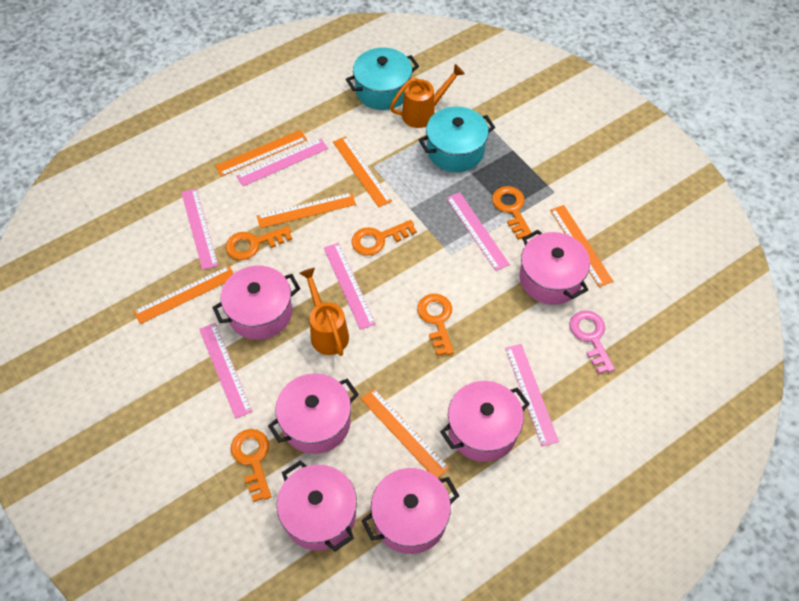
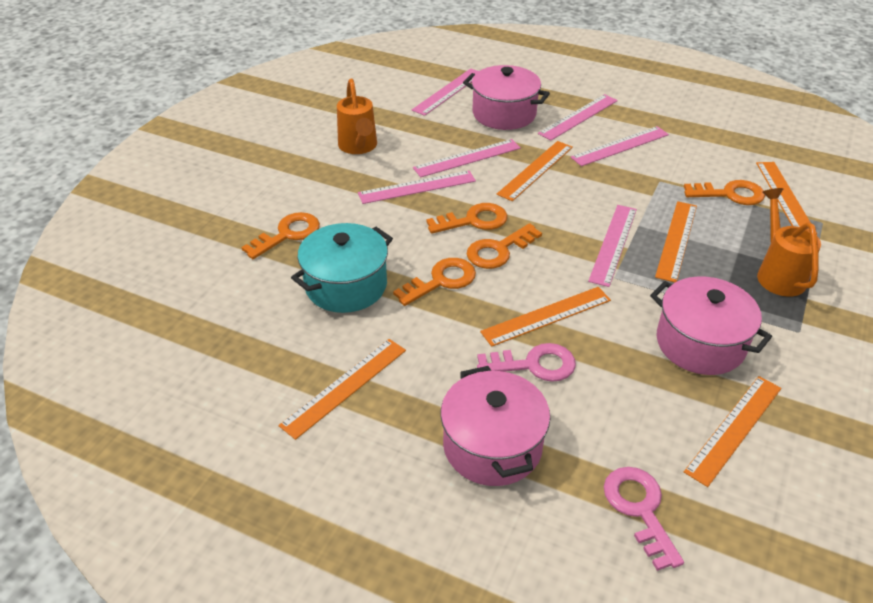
pink key: [570,310,615,374] = 1 -> [477,343,576,382] [604,467,684,571] = 2
pink pot: [212,265,300,340] [268,373,359,454] [277,460,357,551] [361,468,459,554] [440,381,530,462] [520,230,590,305] = 6 -> [440,366,550,486] [463,65,550,130] [650,276,772,375] = 3
turquoise pot: [346,48,419,110] [419,106,495,172] = 2 -> [291,223,393,313] = 1

